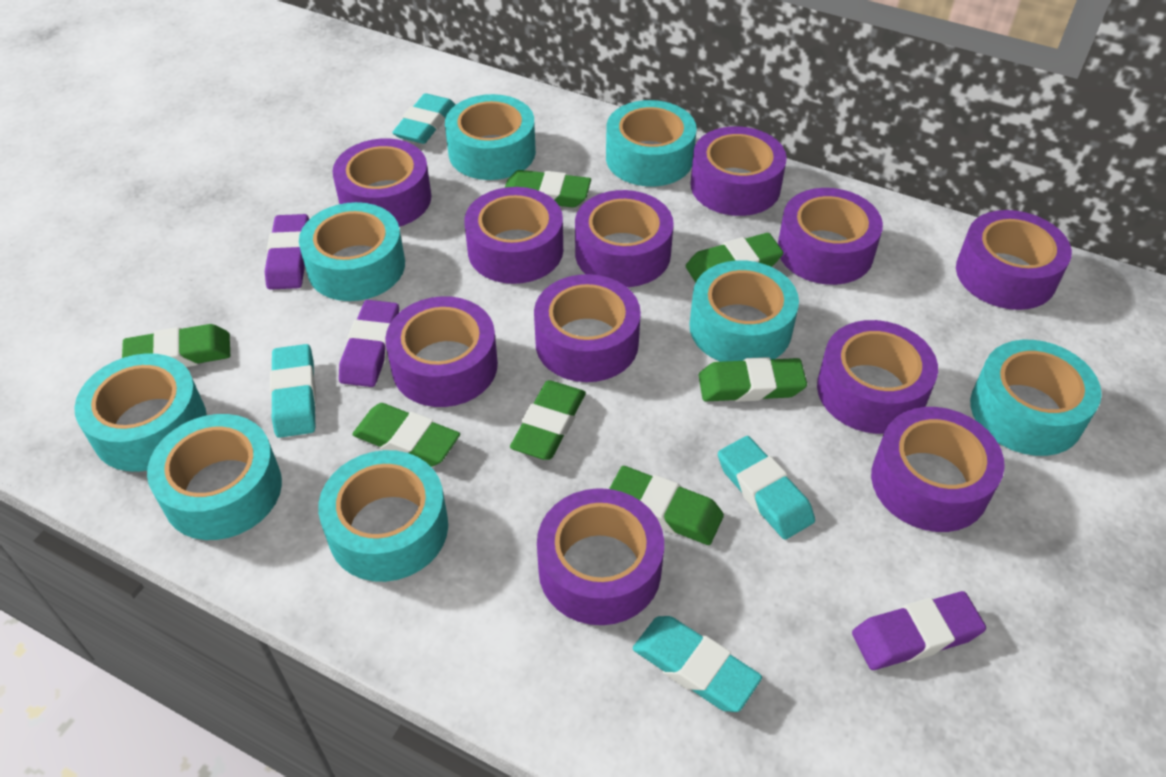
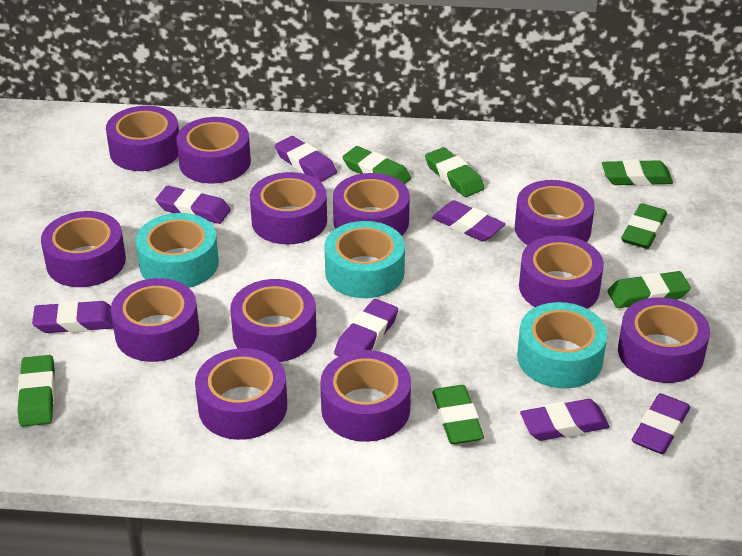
purple eraser: [265,214,309,290] [339,300,399,387] [852,591,986,670] = 3 -> [32,301,113,333] [156,186,231,224] [275,136,337,182] [334,299,398,356] [432,200,505,241] [520,399,610,441] [632,393,690,454] = 7
purple tape: [333,138,432,227] [385,296,498,407] [464,187,563,284] [534,274,641,382] [537,488,664,625] [575,190,674,287] [690,126,787,216] [778,188,883,285] [817,320,938,434] [871,407,1005,532] [956,210,1072,310] = 11 -> [41,211,126,287] [106,106,179,171] [111,278,199,362] [176,117,251,184] [195,348,287,440] [230,279,317,362] [250,172,327,245] [320,350,411,442] [333,173,410,236] [515,180,595,245] [519,236,604,309] [618,297,710,383] = 12
turquoise eraser: [270,344,316,438] [392,93,455,144] [633,616,762,712] [718,436,815,540] = 4 -> none = 0
turquoise tape: [74,353,207,472] [147,414,282,540] [299,202,405,301] [318,450,448,582] [445,94,536,180] [606,100,697,186] [689,260,799,362] [970,340,1102,456] = 8 -> [136,213,219,288] [324,221,405,298] [517,302,607,388] = 3

